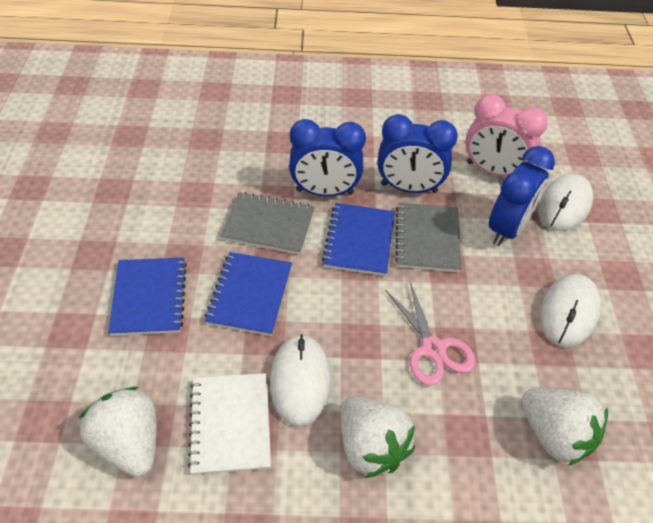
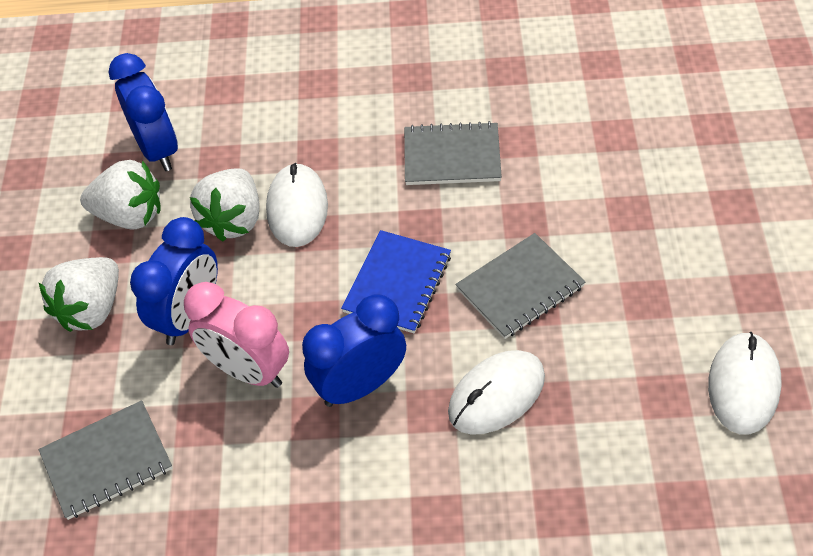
blue notebook: [108,257,187,336] [205,252,292,336] [322,203,395,276] = 3 -> [341,230,451,333] = 1
grey notebook: [220,192,315,255] [395,203,461,272] = 2 -> [39,400,173,520] [404,121,502,185] [455,233,585,339] = 3
pink scissors: [385,282,476,386] = 1 -> none = 0
white notebook: [188,373,271,475] = 1 -> none = 0

